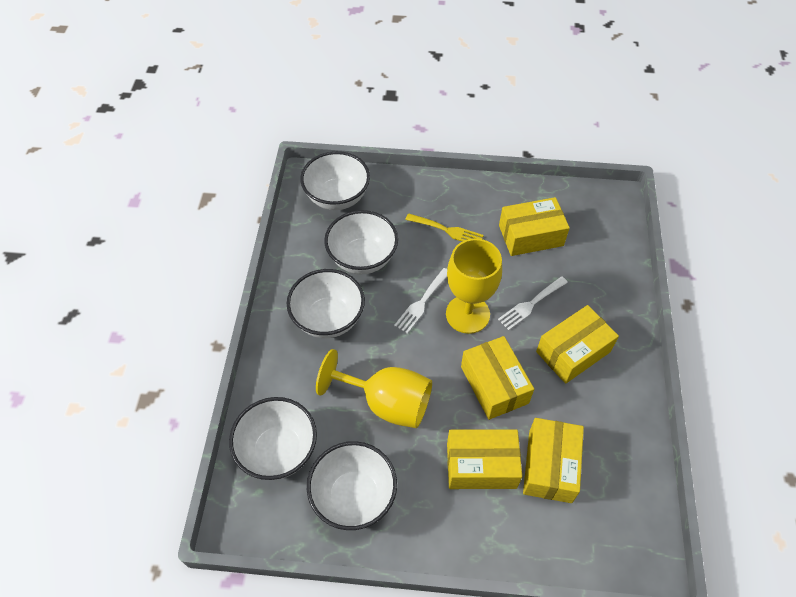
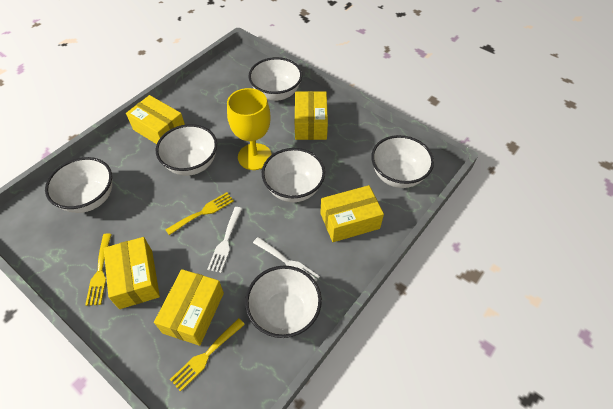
white bowl: [229,397,317,480] [287,269,365,338] [300,151,370,210] [307,441,397,530] [324,210,398,274] = 5 -> [45,157,112,213] [156,124,217,176] [245,266,322,338] [248,57,302,101] [262,148,325,202] [371,135,434,188] = 6
yellow fork: [405,213,484,241] = 1 -> [85,233,112,306] [165,192,234,235] [170,318,245,392] = 3
yellow goblet: [316,349,432,428] [446,238,502,334] = 2 -> [227,88,272,170] = 1

